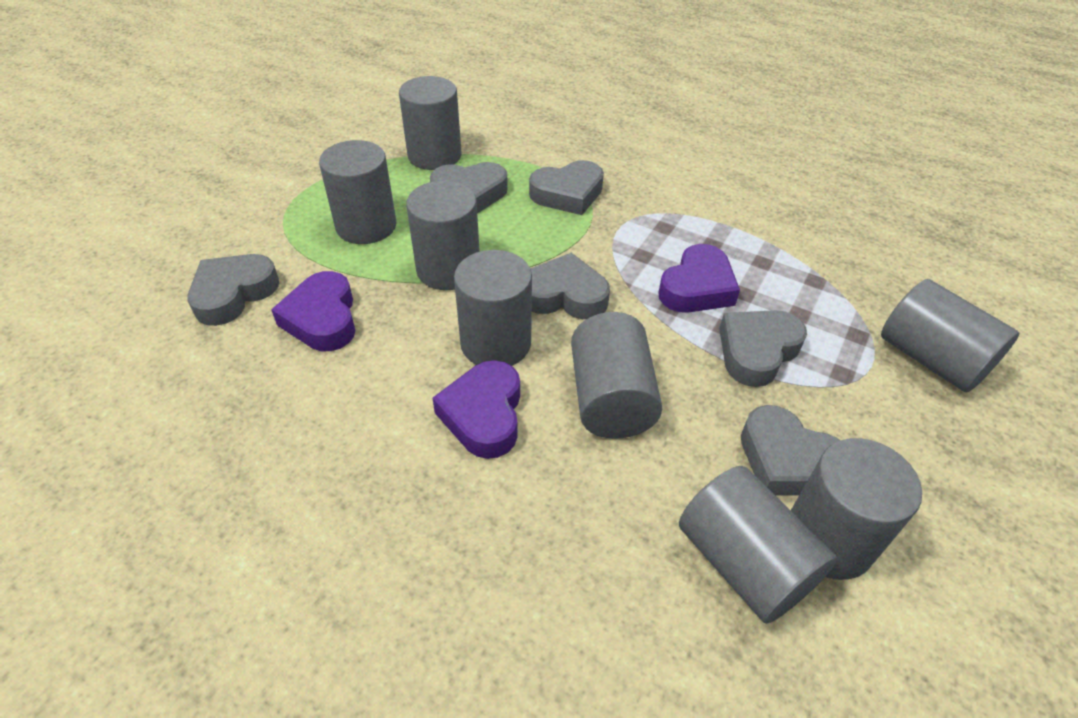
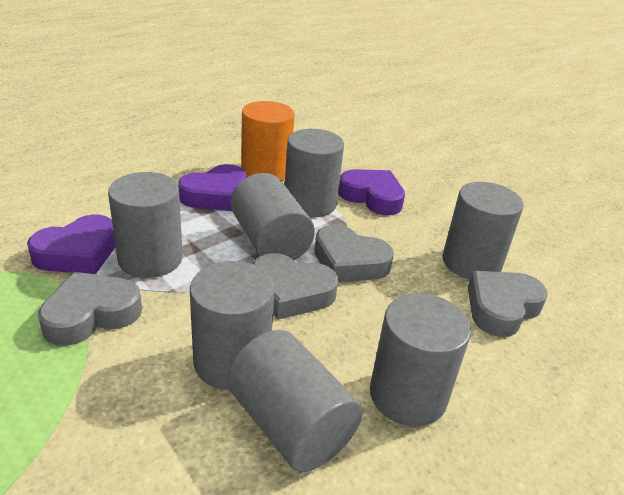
grey cylinder: [319,140,397,244] [399,76,461,170] [406,181,480,290] [454,250,532,366] [571,312,662,439] [679,466,837,624] [791,438,922,580] [881,279,1019,393] = 8 -> [108,172,183,278] [190,261,274,390] [227,330,363,472] [231,173,315,260] [285,129,344,217] [370,293,471,426] [443,182,523,279] = 7
grey heart: [187,254,279,326] [430,162,508,214] [529,160,604,215] [530,253,610,319] [719,310,807,387] [741,405,840,496] = 6 -> [38,272,142,346] [253,253,338,320] [314,224,394,282] [468,271,548,337] = 4
orange cylinder: none = 0 -> [241,101,295,181] = 1

